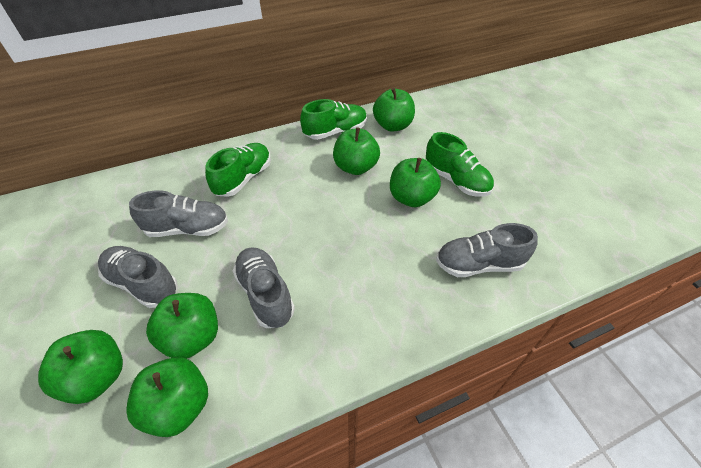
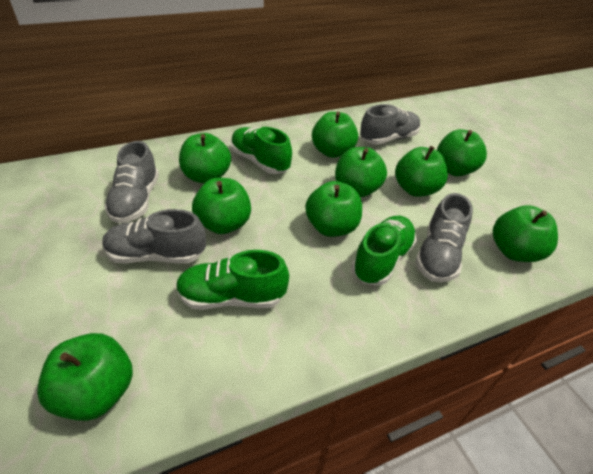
green apple: [38,330,123,404] [126,357,208,437] [146,293,218,359] [333,127,380,175] [373,88,415,132] [390,158,441,207] = 6 -> [37,333,133,421] [179,133,231,184] [192,178,251,234] [305,181,362,237] [312,112,358,158] [335,147,387,197] [395,146,448,197] [437,129,487,176] [493,205,558,262] = 9

